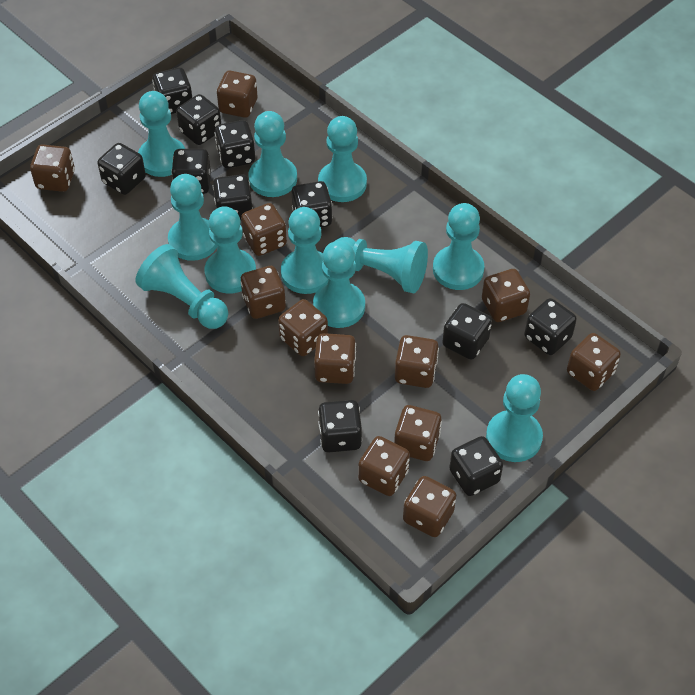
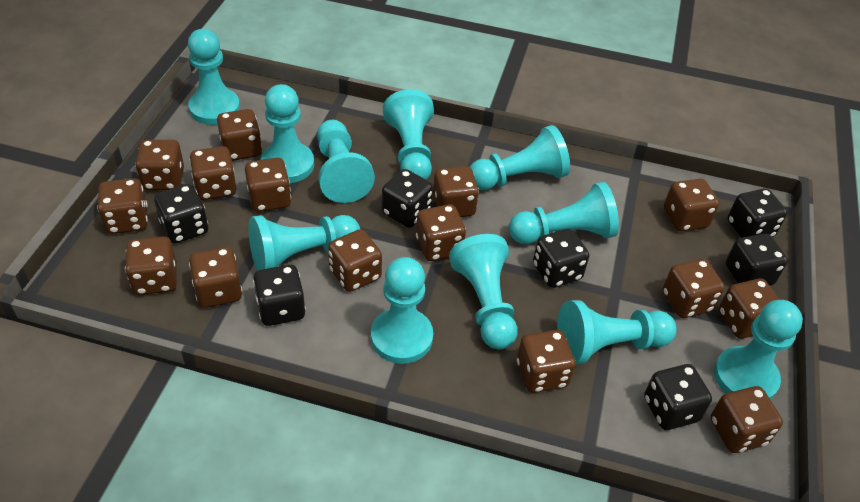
black dice: [97,143,146,195] [152,67,192,114] [171,149,211,194] [176,94,221,145] [213,174,253,221] [215,120,255,168] [292,181,332,227] [318,400,362,452] [442,303,492,360] [449,436,503,496] [524,298,577,355] = 11 -> [154,184,208,244] [253,265,306,326] [382,169,433,228] [533,229,589,288] [644,364,712,430] [726,234,788,286] [728,188,787,238] = 7
brown dice: [30,144,75,192] [217,71,257,118] [240,266,286,319] [241,203,287,256] [278,299,328,356] [314,333,356,384] [358,436,410,496] [394,405,442,461] [395,335,439,388] [403,476,456,537] [482,269,530,322] [567,333,621,391] = 12 -> [97,178,148,234] [125,236,177,295] [135,140,184,190] [189,146,237,200] [189,247,242,308] [217,109,262,161] [245,158,291,212] [328,229,382,292] [416,204,466,261] [433,166,479,217] [517,330,575,393] [663,259,725,318] [664,179,719,231] [711,386,783,453] [719,279,780,339] = 15

